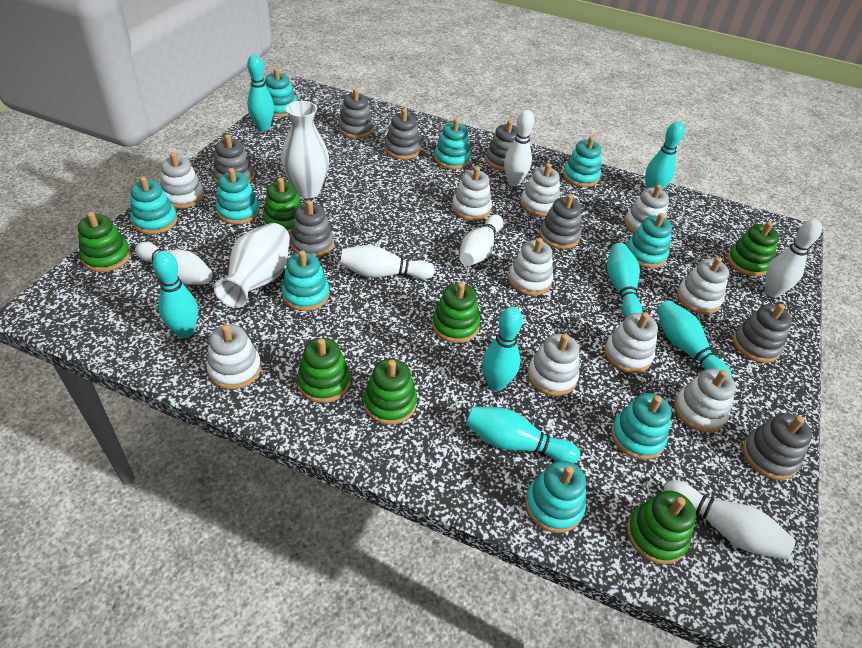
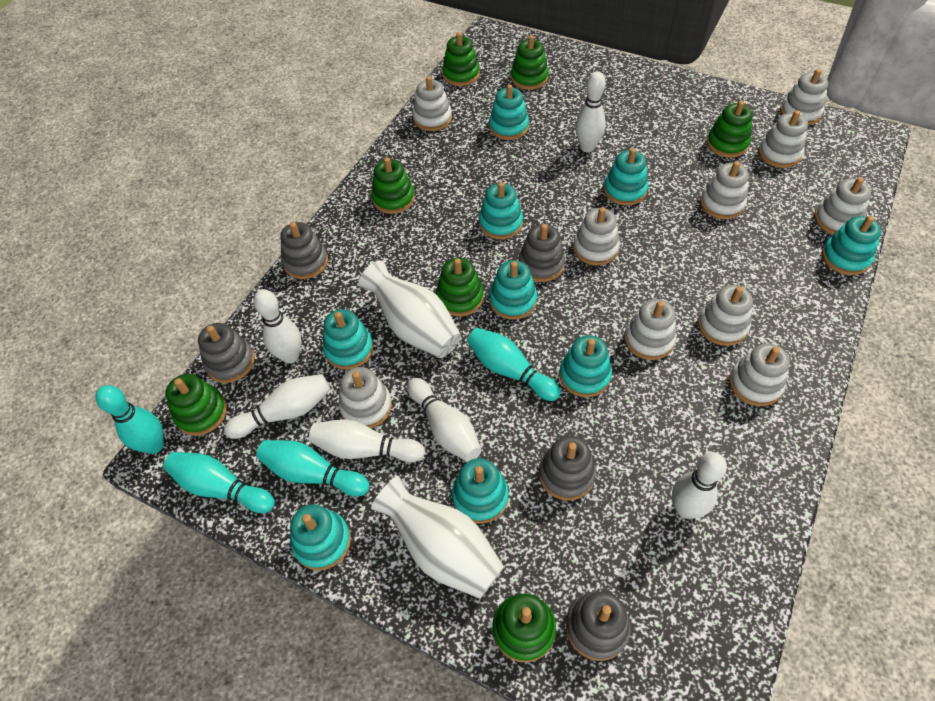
grey stacking toy: [213,134,254,184] [290,200,334,257] [338,89,374,139] [385,109,421,160] [486,120,517,171] [539,194,581,249] [733,304,792,363] [743,413,812,480] = 8 -> [198,323,255,383] [280,222,328,279] [519,224,565,282] [539,436,596,501] [566,592,631,661] = 5
turquoise bowling pin: [153,251,198,338] [247,55,274,131] [466,406,580,464] [482,307,523,391] [607,243,643,318] [645,121,684,190] [657,300,732,377] = 7 -> [96,385,164,454] [163,452,275,513] [256,440,369,496] [467,328,561,401] = 4

